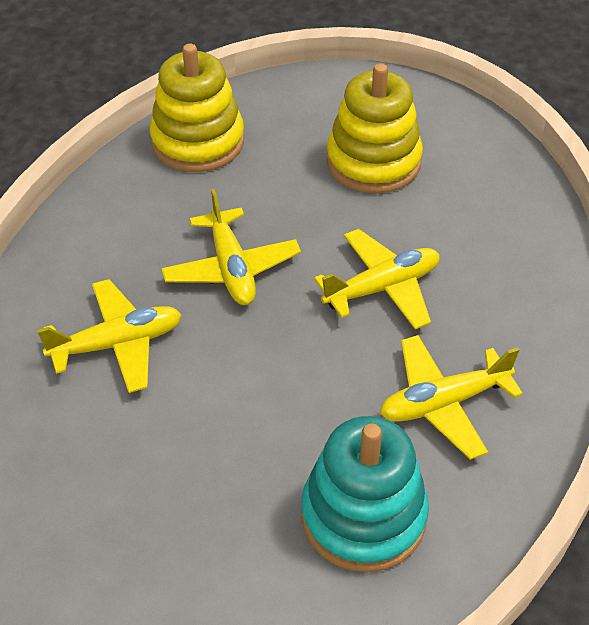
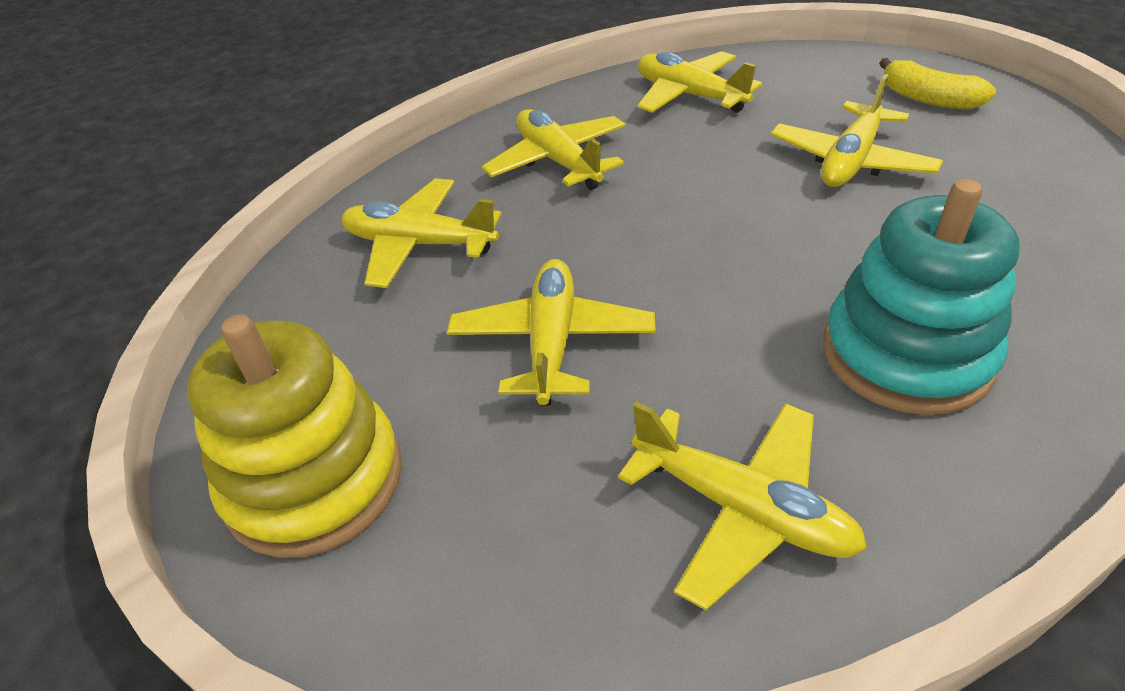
yellow banana: none = 0 -> [879,58,996,110] = 1
yellow plane: [37,279,182,393] [161,189,301,305] [314,229,440,329] [380,335,523,460] = 4 -> [341,178,502,288] [447,259,656,406] [482,109,626,190] [618,402,867,610] [637,51,762,113] [771,74,943,187] = 6
yellow stacking toy: [150,44,244,172] [326,63,423,194] = 2 -> [187,315,402,558] = 1

